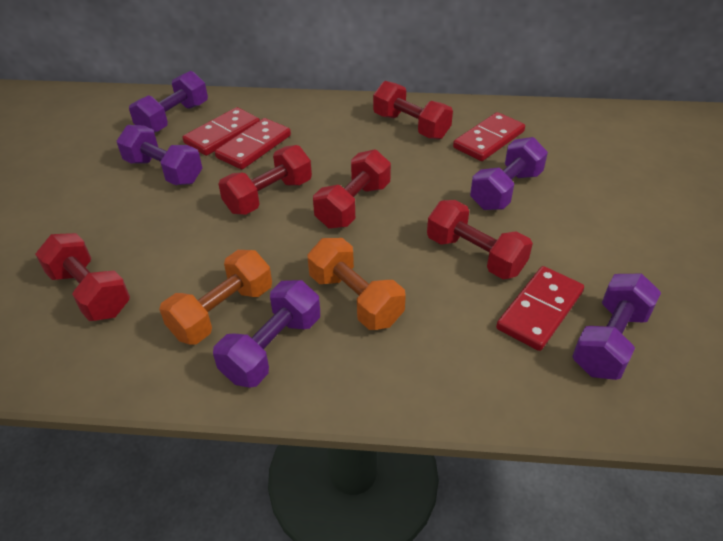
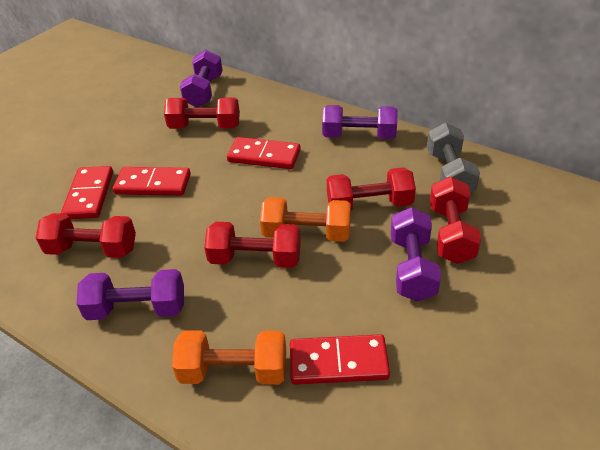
grey dumbbell: none = 0 -> [427,123,480,192] = 1
purple dumbbell: [117,125,202,185] [129,71,208,133] [213,280,320,388] [470,137,548,210] [572,274,661,380] = 5 -> [77,269,184,320] [180,49,223,108] [322,105,398,139] [391,207,441,302] = 4

